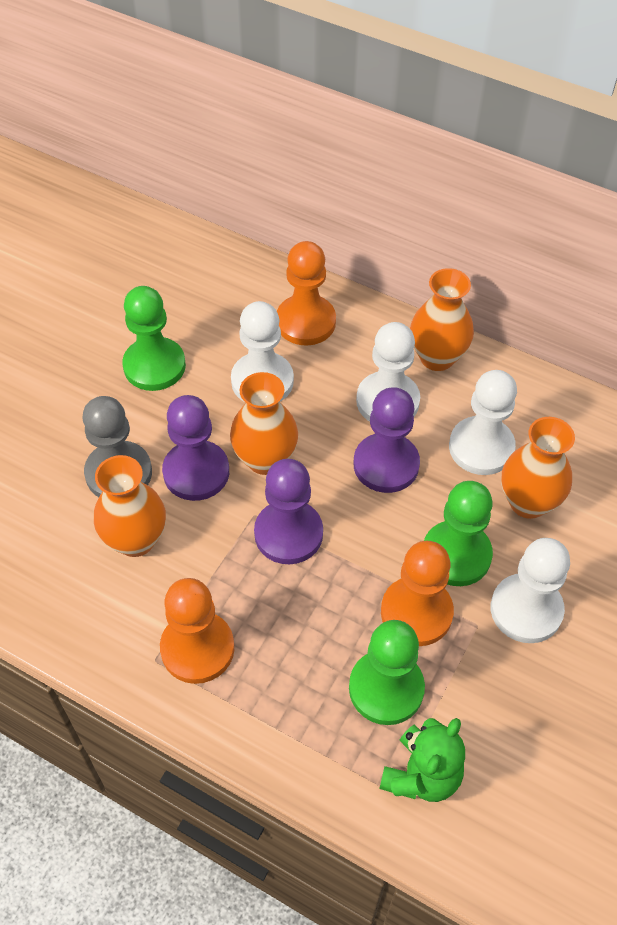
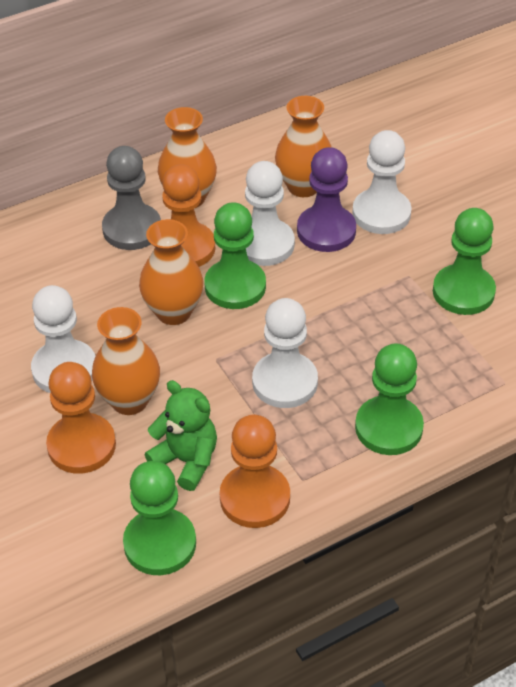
green pawn: [122,286,186,391] [349,620,425,725] [424,481,493,586] = 3 -> [123,461,196,575] [205,202,266,309] [355,343,424,455] [433,208,496,315] = 4
purple pawn: [162,395,229,501] [254,459,323,564] [353,387,420,493] = 3 -> [297,147,356,252] = 1

